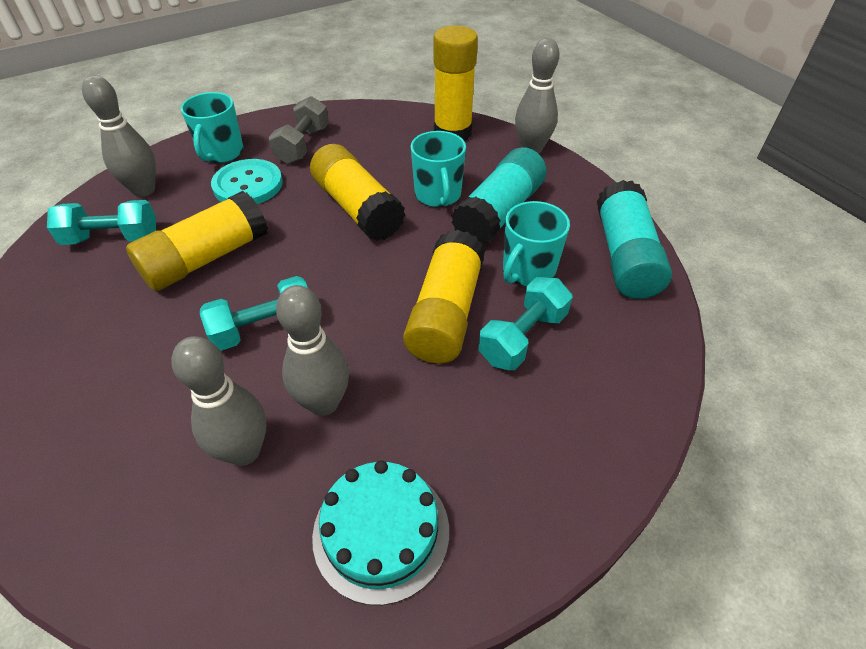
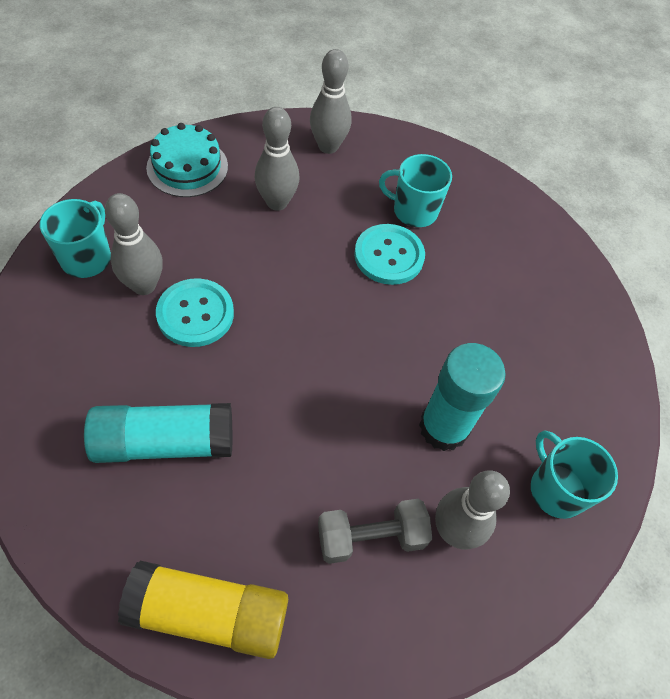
turquoise button: [211,159,283,204] = 1 -> [156,278,234,347] [354,224,425,285] = 2
turquoise dumbbell: [47,200,156,245] [200,276,308,351] [478,277,573,370] = 3 -> none = 0
yellow glue stick: [126,191,268,291] [310,144,406,241] [403,230,485,364] [433,26,478,140] = 4 -> [118,561,288,659] = 1

